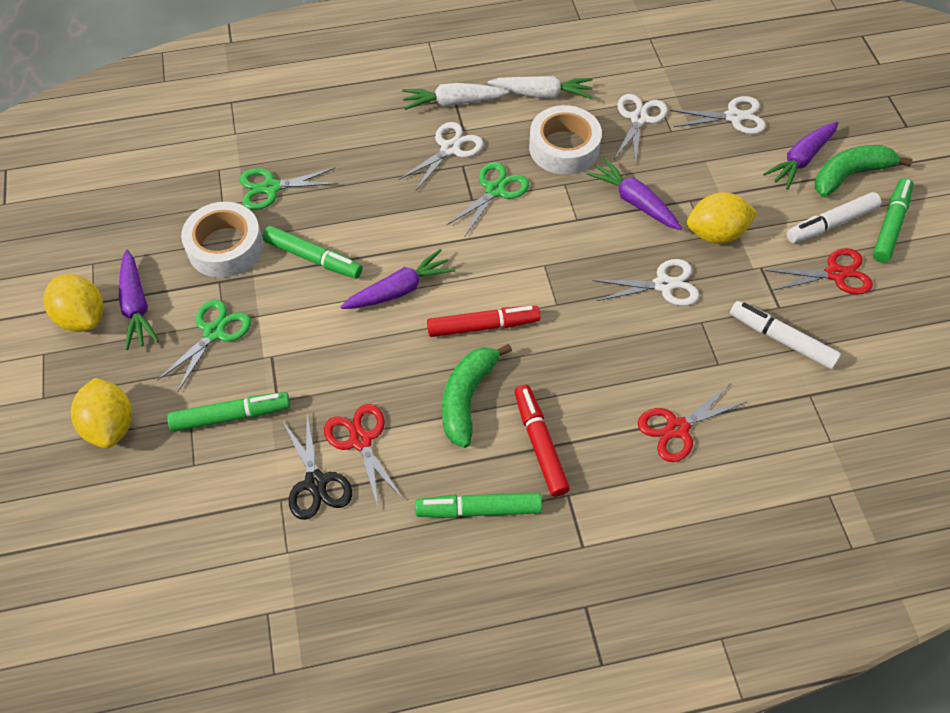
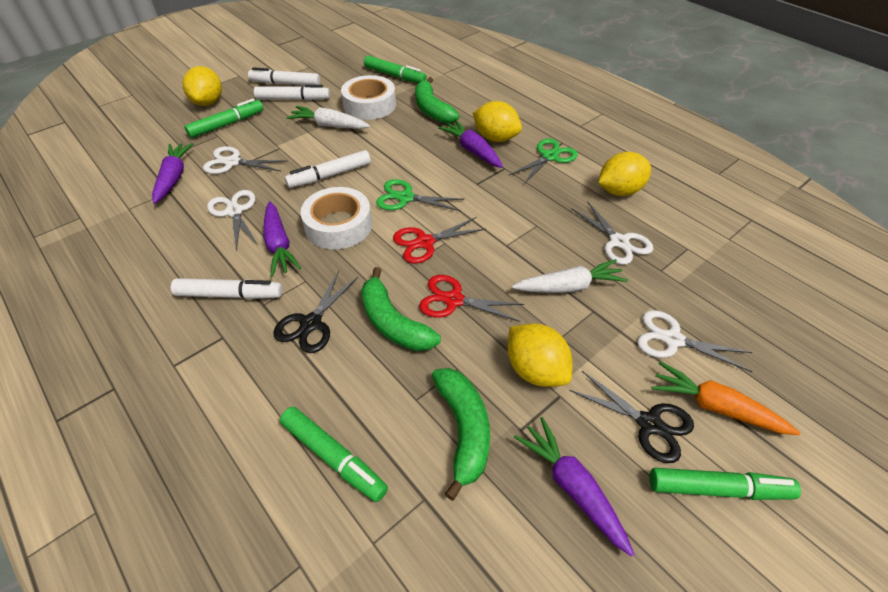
black scissors: [282,413,352,520] = 1 -> [273,271,358,353] [569,371,694,463] = 2
green banana: [442,344,512,448] [814,145,913,197] = 2 -> [361,267,441,351] [415,77,459,123] [432,368,490,500] = 3
green scissors: [157,300,251,392] [240,168,338,210] [447,162,529,236] = 3 -> [376,179,465,211] [509,138,578,184] = 2
orange carrot: none = 0 -> [651,362,800,435] = 1
red marker: [427,306,540,337] [514,385,570,497] = 2 -> none = 0
red scissors: [324,404,404,507] [638,383,747,462] [765,248,873,295] = 3 -> [393,217,486,264] [419,275,525,322] = 2
white marker: [730,301,841,369] [787,192,881,243] = 2 -> [171,278,283,299] [248,67,320,85] [254,85,330,100] [285,150,371,188] = 4
yellow lemon: [43,274,104,332] [71,378,132,448] [687,192,757,244] = 3 -> [183,66,222,106] [473,101,522,142] [508,324,572,387] [598,152,651,196] = 4

